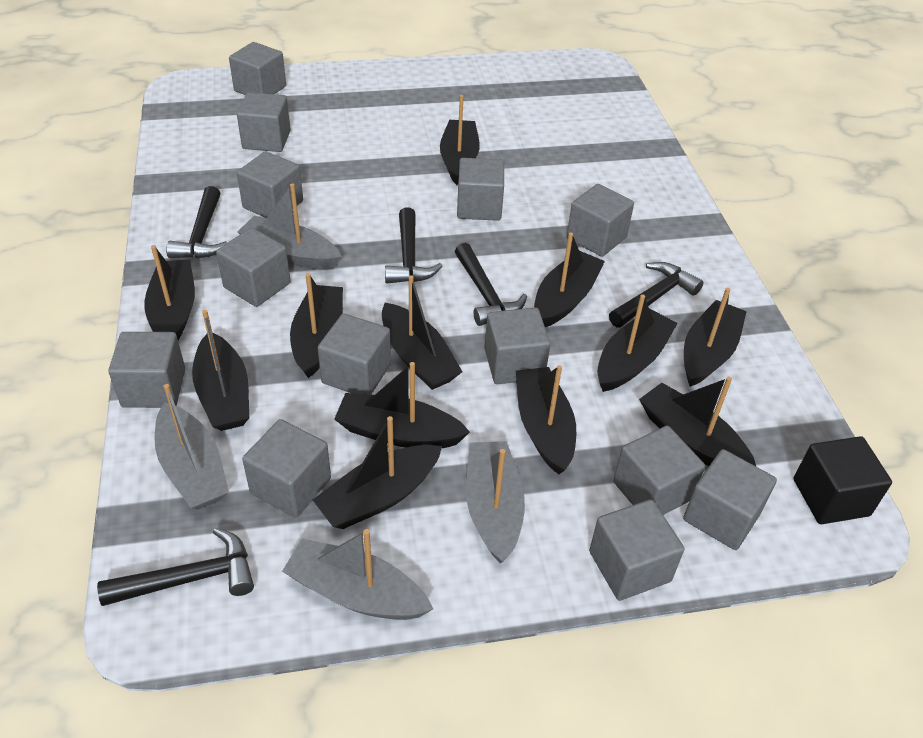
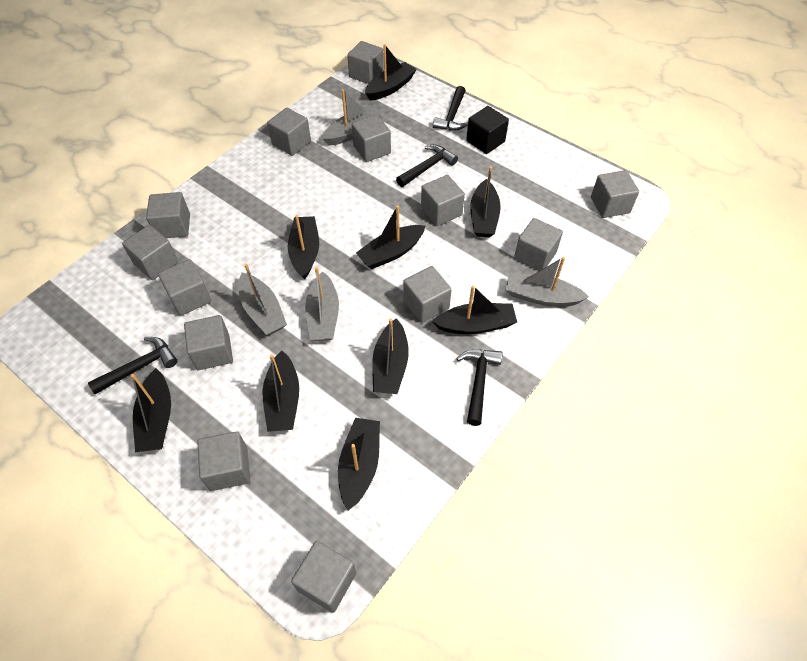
black boat: [144,245,195,340] [192,310,249,431] [290,273,343,378] [313,416,442,529] [334,362,470,448] [382,275,463,390] [440,95,480,185] [516,365,576,474] [534,232,605,327] [597,294,678,392] [639,377,756,466] [684,288,747,387] = 12 -> [131,368,171,452] [263,351,299,432] [288,215,319,279] [338,418,380,510] [356,205,426,269] [365,44,417,101] [372,318,409,394] [432,285,517,334] [470,166,501,237] = 9
black hammer: [97,528,254,606] [166,186,227,259] [385,208,443,284] [455,243,527,326] [609,262,704,328] = 5 -> [88,337,177,394] [396,145,458,187] [433,86,468,131] [456,350,503,426] = 4

